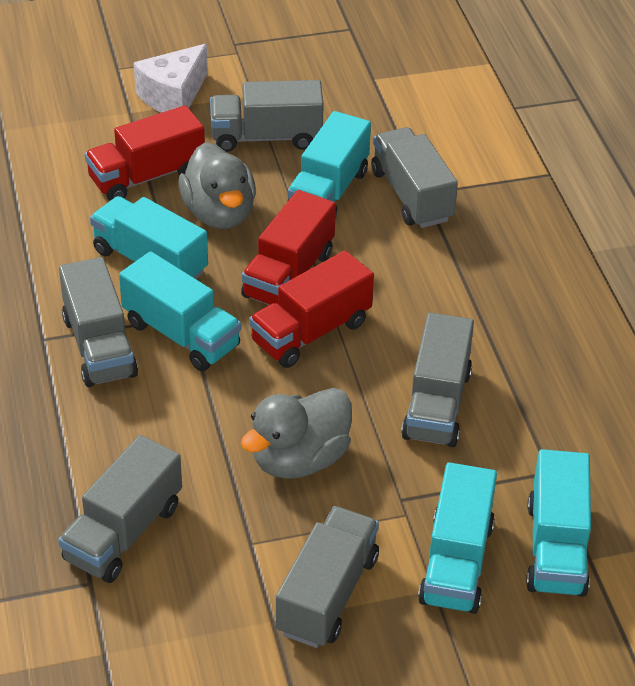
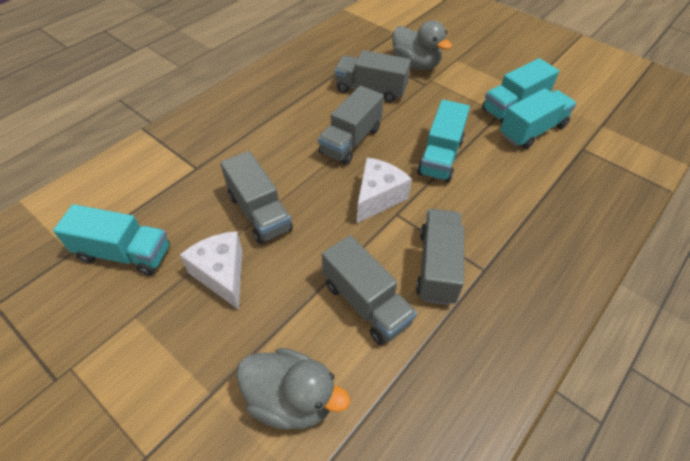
grey truck: [58,435,182,583] [59,257,138,387] [210,80,324,152] [276,506,379,648] [371,127,458,228] [401,312,474,447] = 6 -> [220,151,293,244] [318,86,384,165] [322,235,417,345] [335,50,411,102] [416,209,464,305] = 5
red truck: [85,105,205,201] [241,190,336,305] [249,250,374,368] = 3 -> none = 0
turquoise truck: [90,196,208,279] [119,251,241,371] [287,111,371,219] [418,462,497,614] [526,449,591,597] = 5 -> [53,204,170,276] [417,100,470,182] [482,58,559,123] [500,88,577,149] = 4
white cheese: [134,44,208,113] = 1 -> [180,231,242,310] [357,158,412,223] = 2

